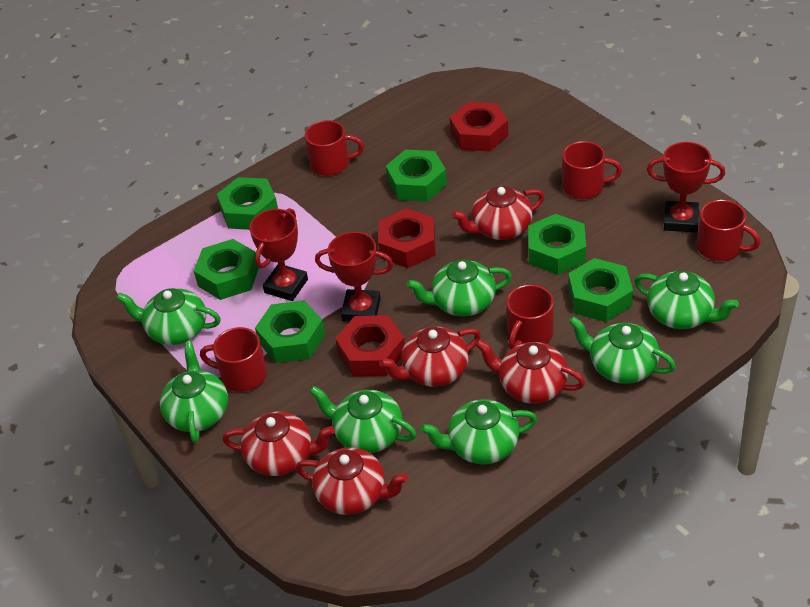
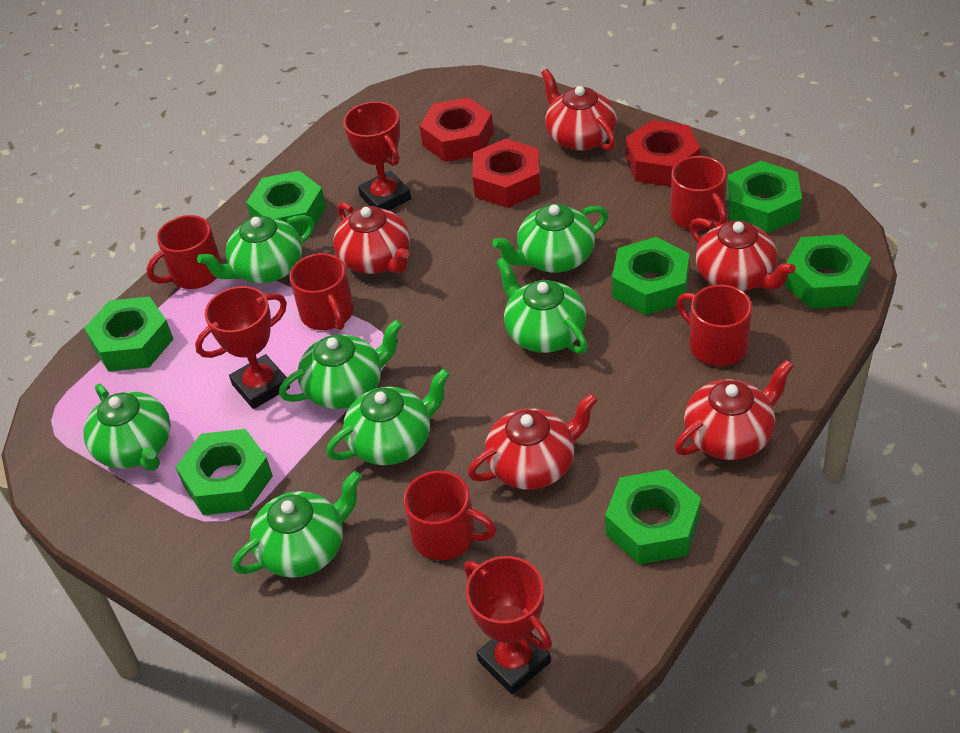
green nut: [194,239,259,300] [217,177,278,230] [255,300,325,363] [386,150,447,202] [528,214,586,275] [568,258,633,322] = 6 -> [84,296,173,372] [176,429,273,515] [246,171,326,235] [605,469,701,565] [612,237,690,315] [727,161,802,233] [784,234,871,309] = 7

